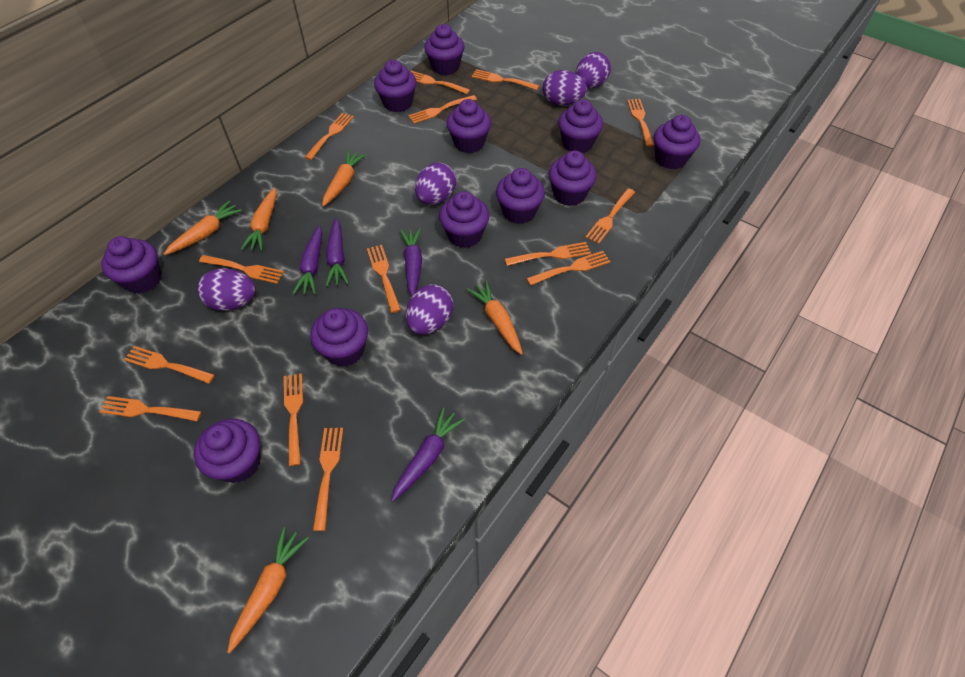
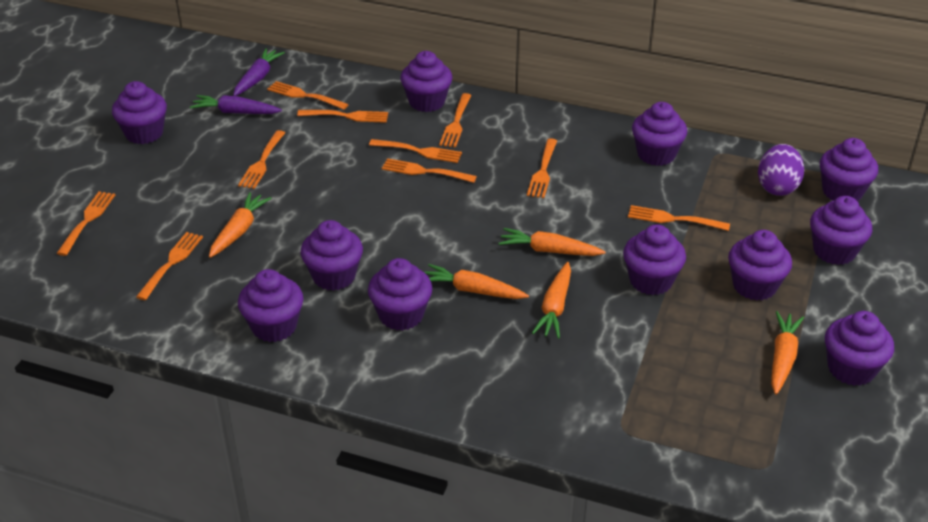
orange fork: [99,396,202,421] [124,346,215,384] [199,255,284,284] [284,373,303,466] [305,113,354,160] [313,428,343,531] [367,245,401,313] [408,95,477,124] [410,71,470,94] [472,69,540,90] [505,242,591,266] [526,251,611,286] [585,188,635,244] [627,99,654,147] = 14 -> [57,191,115,256] [136,232,203,300] [238,130,285,189] [267,81,349,110] [297,110,388,123] [369,139,462,163] [382,158,477,183] [439,93,472,148] [527,138,557,198] [628,205,730,231] = 10
purple carrot: [293,225,322,295] [326,218,349,287] [391,407,465,502] [400,228,422,296] = 4 -> [190,95,282,114] [233,48,285,96] = 2
purple egg: [197,268,256,311] [406,284,453,335] [415,162,456,205] [543,70,587,106] [576,52,611,89] = 5 -> [758,144,804,196] = 1

